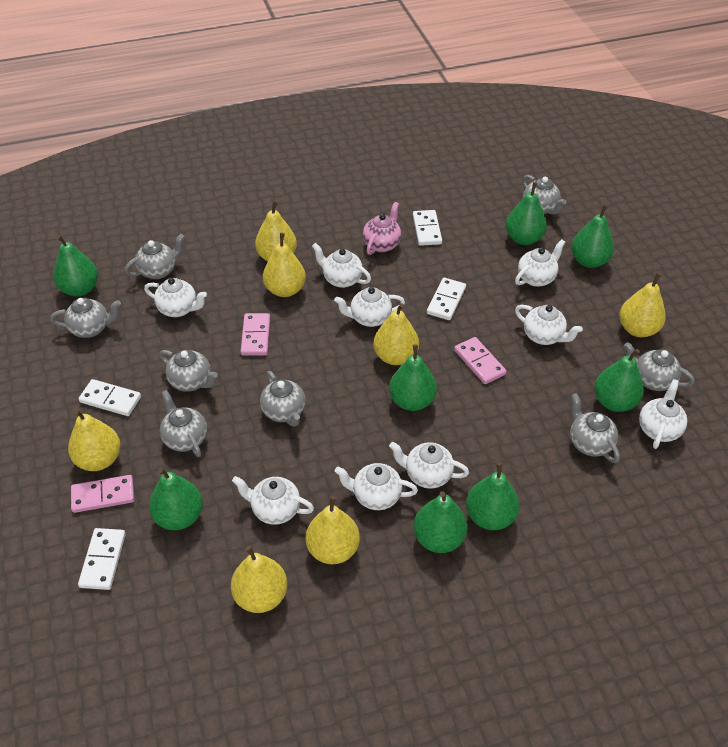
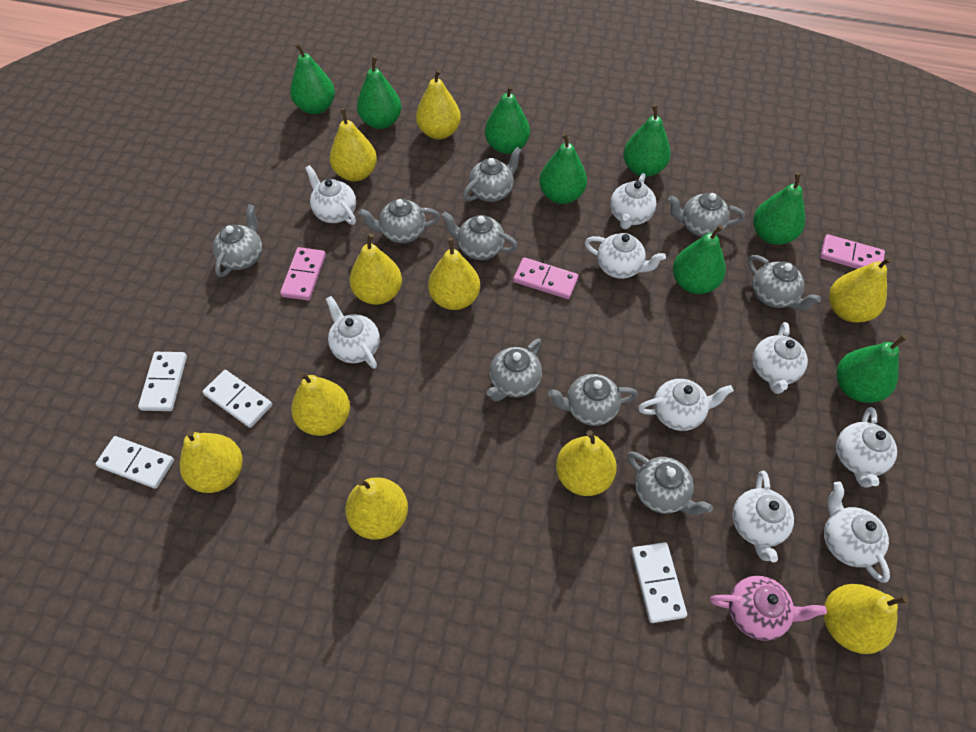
grey teapot: [50,298,121,338] [125,234,185,279] [159,350,218,392] [160,390,207,457] [260,371,306,427] [523,175,566,214] [570,393,620,463] [624,342,695,391] = 8 -> [213,204,262,278] [359,199,440,243] [441,212,518,260] [463,147,522,202] [486,339,542,402] [548,374,638,426] [627,451,713,516] [668,192,745,237] [748,255,821,310] = 9
yellow pear: [68,410,121,471] [231,546,287,613] [255,200,297,261] [263,233,306,297] [306,496,360,564] [373,303,419,365] [619,273,666,337] = 7 -> [179,430,243,493] [291,372,350,436] [330,108,377,181] [345,477,408,540] [350,233,402,305] [416,69,461,139] [428,238,480,310] [556,430,617,496] [824,584,908,654] [829,257,893,323] = 10

